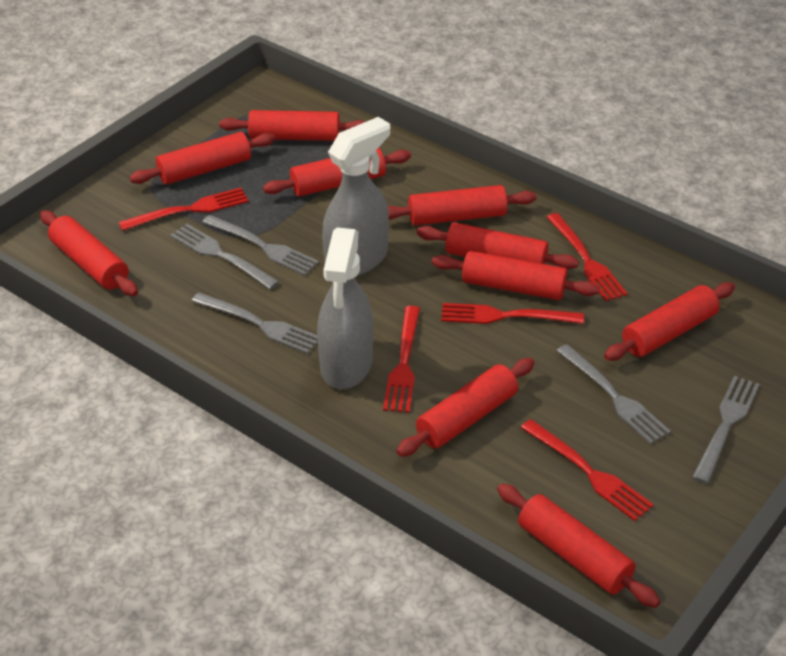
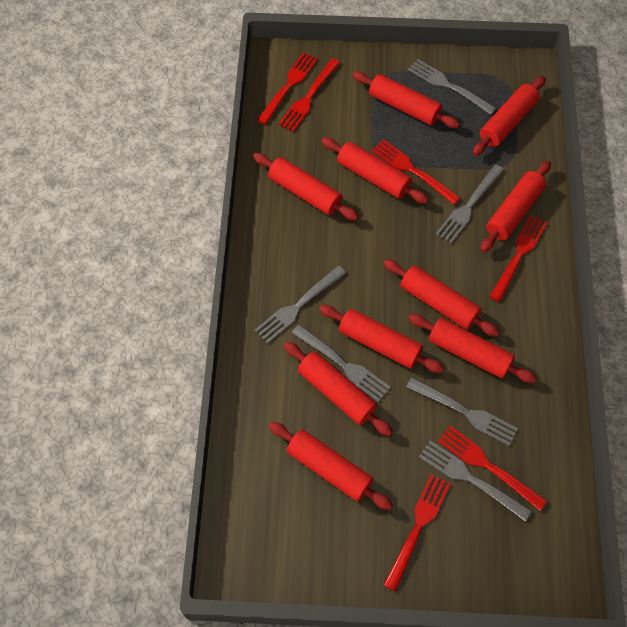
grey fork: [170,224,279,289] [191,292,318,354] [202,215,319,276] [556,344,671,444] [692,376,760,484] = 5 -> [255,266,346,344] [292,325,391,402] [406,377,518,446] [408,59,496,115] [419,441,532,521] [436,164,504,243] = 6
grey spray bottle: [317,227,373,389] [322,117,390,276] = 2 -> none = 0
red fork: [118,188,249,231] [383,306,420,413] [441,303,584,324] [521,419,654,521] [547,213,628,301] = 5 -> [257,52,318,125] [278,58,340,132] [372,139,460,205] [384,474,451,592] [438,426,547,511] [489,215,548,302] = 6

